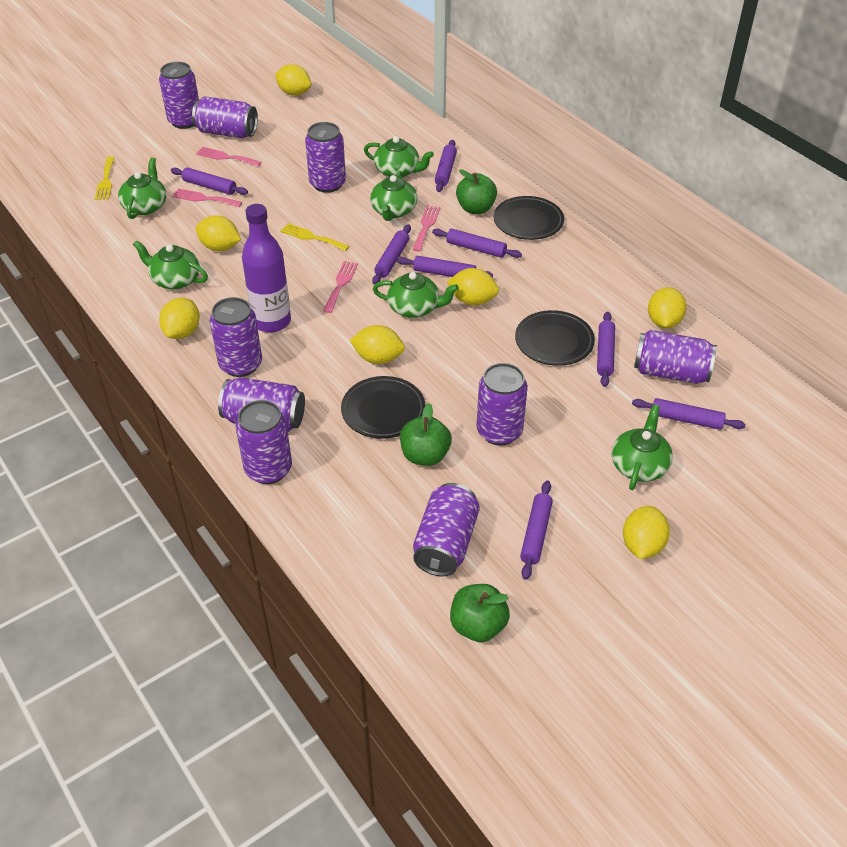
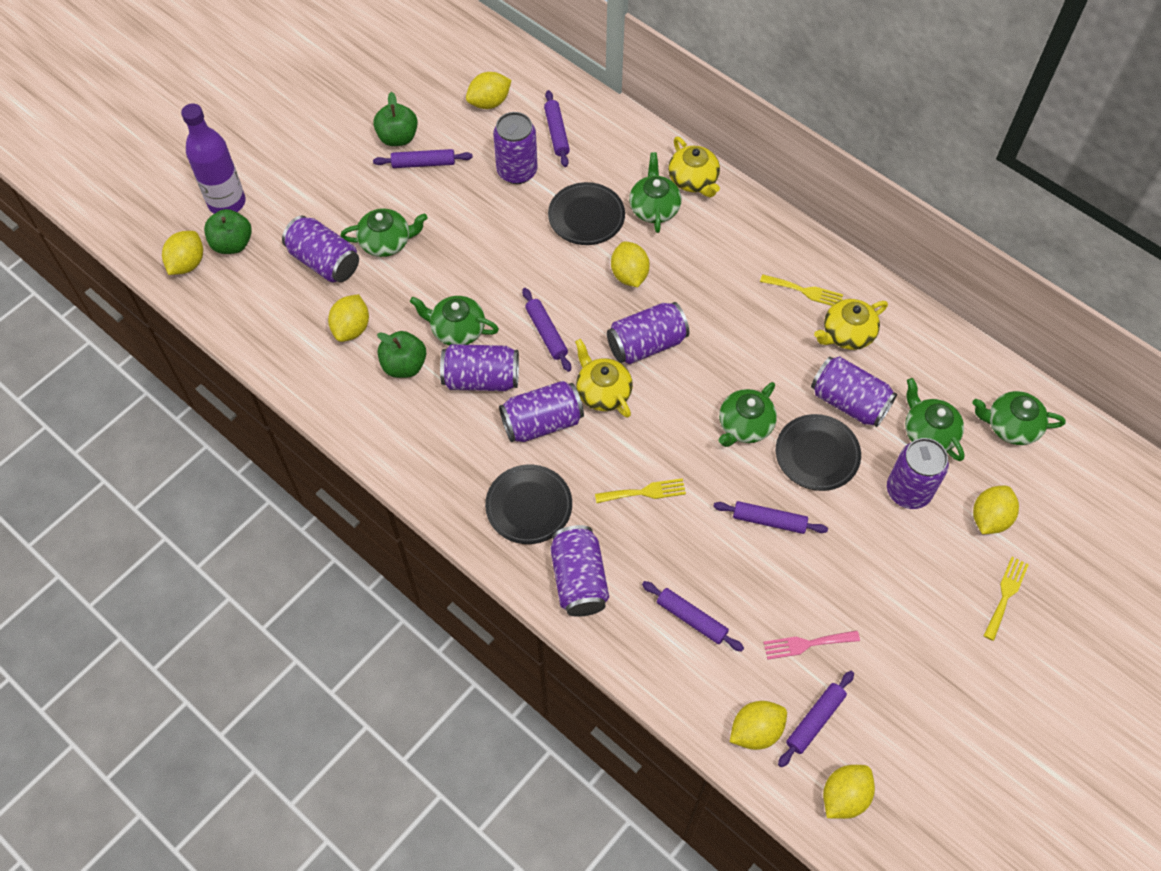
pink fork: [172,188,242,207] [196,147,262,167] [323,261,358,313] [413,205,440,252] = 4 -> [763,631,860,660] = 1
purple can: [159,62,199,129] [192,96,258,138] [210,297,262,377] [218,377,305,432] [236,400,292,484] [305,122,346,193] [413,483,480,576] [477,363,528,446] [634,330,717,384] = 9 -> [282,215,359,282] [440,344,519,391] [493,112,537,184] [499,381,584,442] [550,525,609,617] [607,302,689,364] [811,356,897,427] [887,438,949,509] = 8
purple rolling pin: [171,167,248,195] [372,224,411,284] [397,256,493,278] [432,229,522,258] [435,140,457,192] [520,480,553,580] [597,312,615,387] [632,398,746,430] = 8 -> [373,149,473,168] [522,288,571,372] [544,90,570,167] [642,581,744,652] [713,501,828,534] [778,671,854,767] = 6
yellow fork: [95,157,115,200] [280,223,350,251] = 2 -> [595,478,686,503] [760,274,843,306] [983,557,1029,641] = 3
yellow teapot: none = 0 -> [575,339,633,418] [668,137,720,198] [814,299,888,350] = 3

